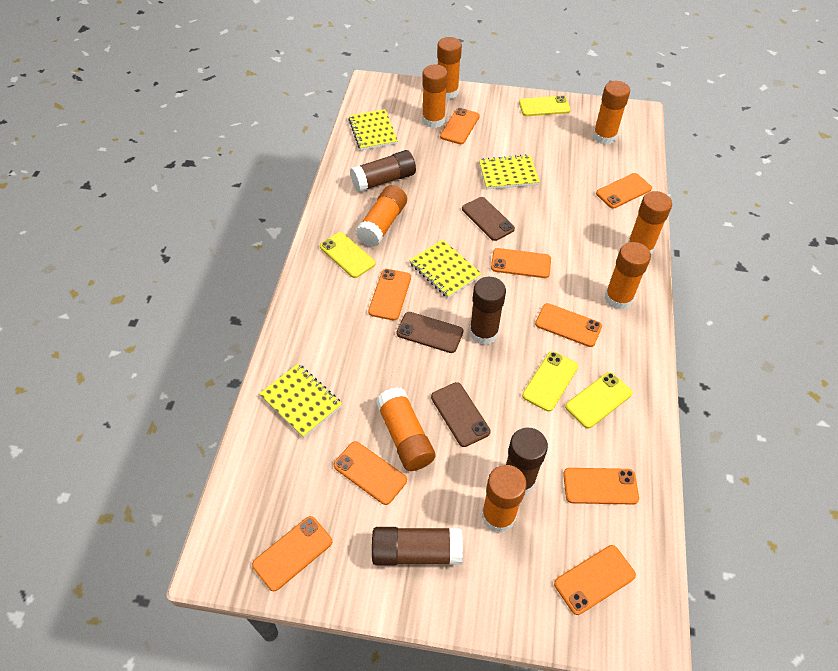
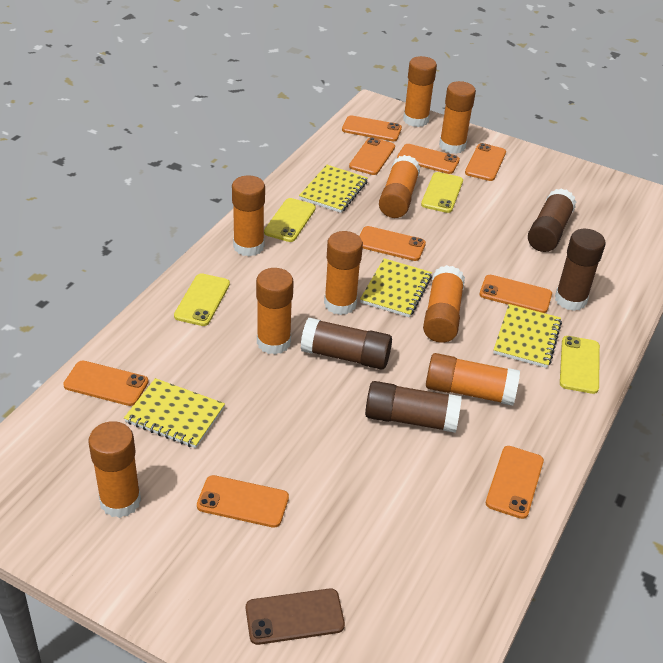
brown phone: [397,312,463,353] [431,382,491,447] [462,197,515,241] = 3 -> [246,588,345,645] = 1
orange glue stick: [355,185,407,247] [375,387,435,471] [422,64,448,128] [437,37,462,100] [482,465,527,533] [593,81,630,145] [605,242,651,310] [628,191,672,254] = 8 -> [88,421,141,518] [232,175,265,256] [256,268,294,355] [324,231,363,315] [379,155,420,218] [403,56,437,127] [423,265,465,343] [426,353,520,406] [439,81,476,154] = 9

